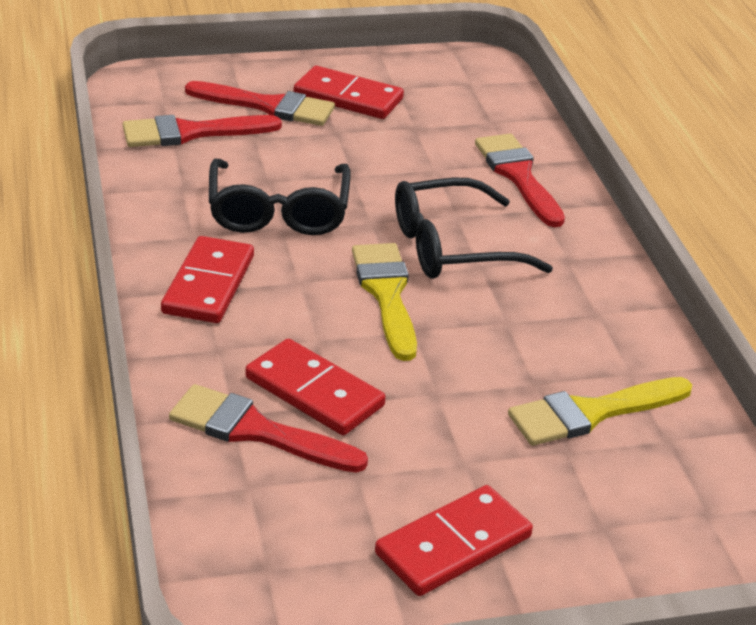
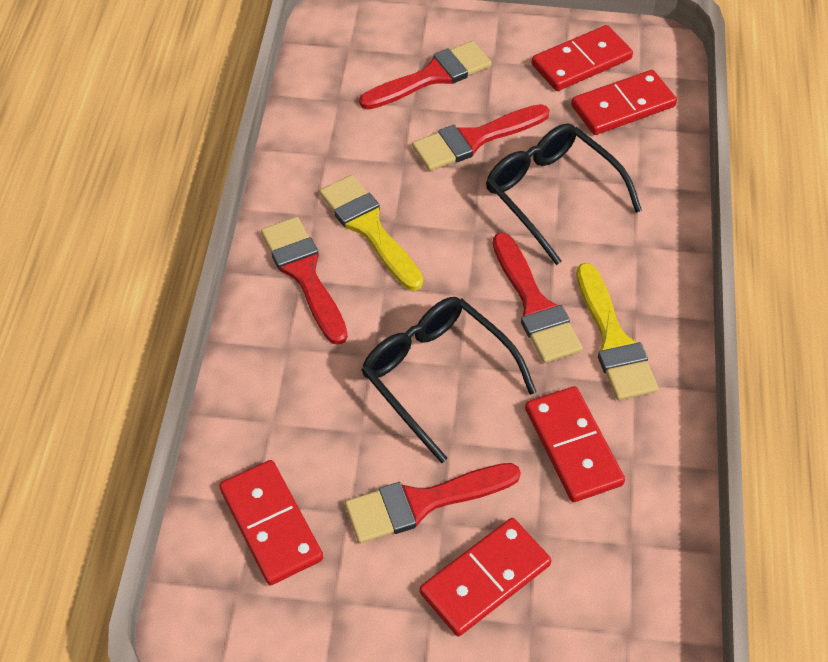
red brush: [123,115,282,147] [169,384,368,473] [185,81,335,126] [475,134,565,227] = 4 -> [261,217,348,345] [345,463,521,543] [359,41,492,110] [412,104,550,171] [492,233,583,363] = 5
red domino: [161,236,254,323] [245,339,385,435] [294,66,404,119] [375,485,533,596] = 4 -> [219,460,323,585] [420,518,552,636] [525,386,625,502] [532,25,633,91] [571,70,677,135] = 5

